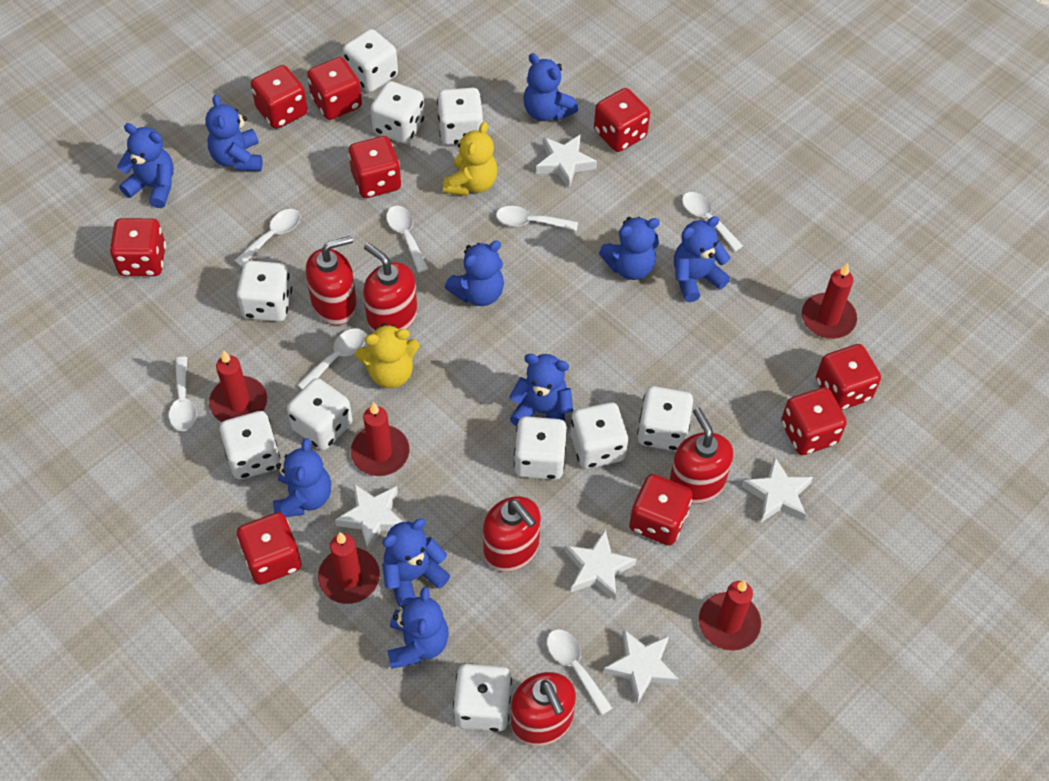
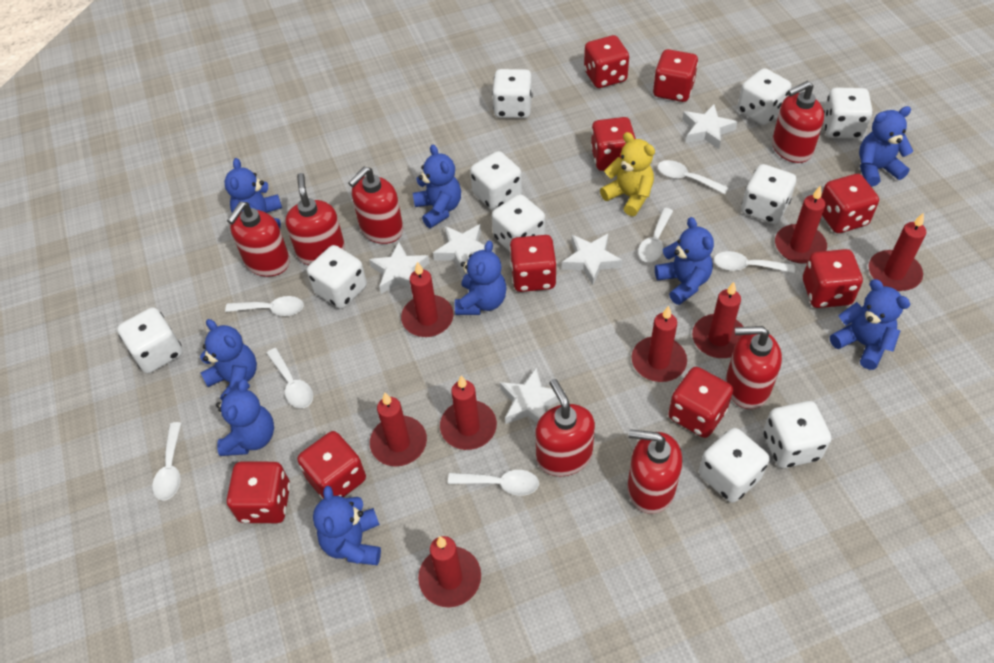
blue teddy bear: [117,123,174,208] [206,95,262,171] [273,438,331,517] [382,519,450,607] [387,587,449,669] [445,240,504,306] [509,354,573,426] [523,53,578,121] [599,217,660,280] [674,216,730,302] = 10 -> [200,319,257,400] [216,379,274,456] [224,158,282,228] [313,486,381,565] [413,144,461,228] [455,241,507,315] [655,217,714,305] [830,279,910,370] [859,106,913,187] = 9
red candle: [209,350,267,422] [318,532,380,604] [351,402,410,476] [699,580,761,651] [802,263,857,339] = 5 -> [370,393,427,466] [401,262,454,337] [418,536,481,607] [440,376,497,450] [632,306,687,382] [692,282,743,358] [775,186,827,264] [869,213,926,291] = 8
red soap dispenser: [305,236,357,325] [363,243,417,332] [483,496,541,572] [511,672,576,746] [669,407,733,504] = 5 -> [227,202,290,277] [285,173,345,265] [348,167,403,244] [536,379,595,477] [627,429,682,514] [725,326,782,409] [772,81,824,163] = 7
yellow teddy bear: [355,323,420,388] [443,122,497,196] = 2 -> [600,132,655,216] = 1

